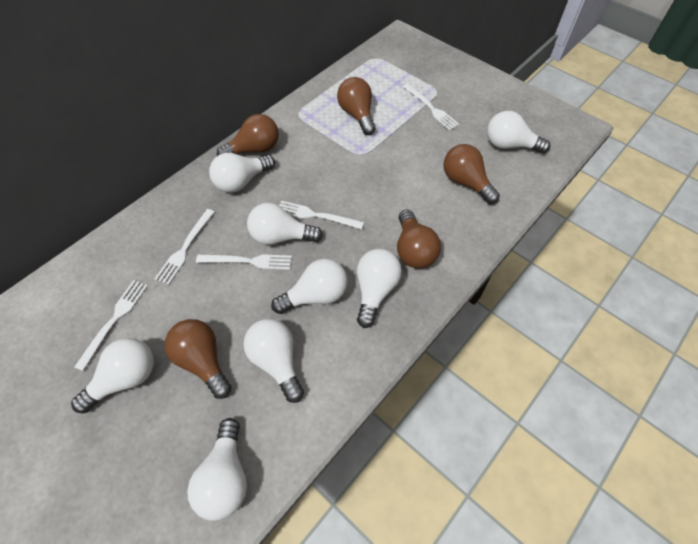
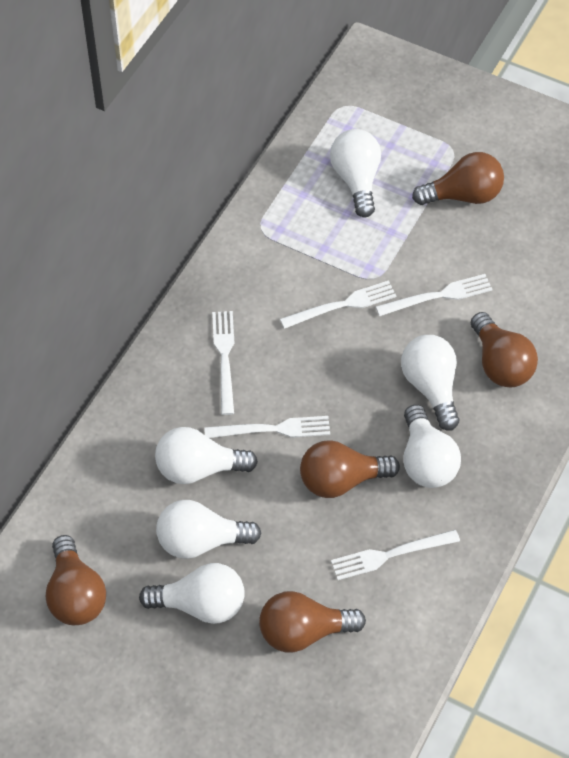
white light bulb: [71,338,154,414] [187,418,247,521] [209,153,275,193] [243,319,304,403] [247,203,323,245] [271,259,348,314] [357,249,402,328] [487,111,550,154] = 8 -> [139,563,245,624] [155,427,258,484] [156,500,262,559] [330,129,381,217] [401,335,459,431] [403,404,461,488] = 6

